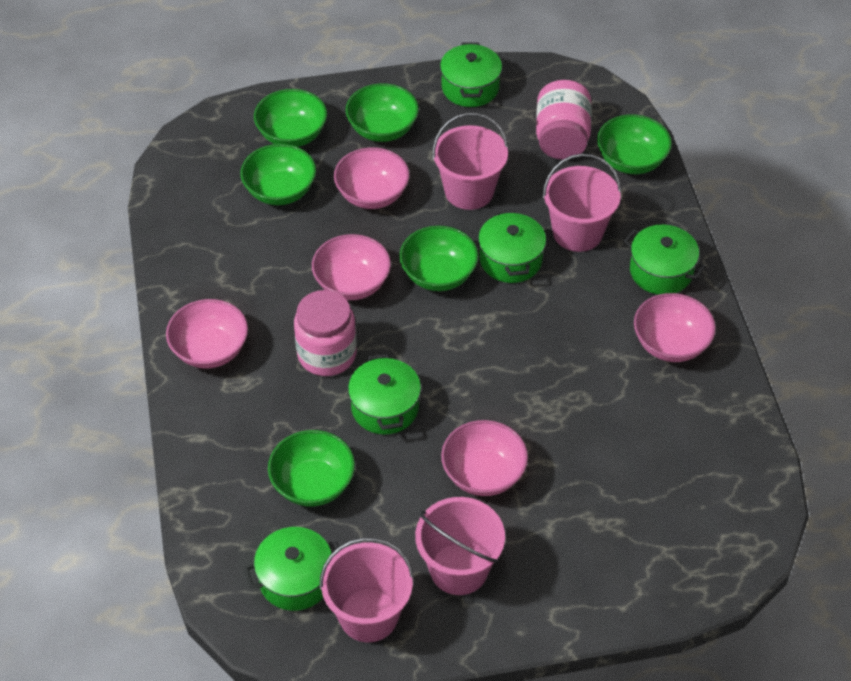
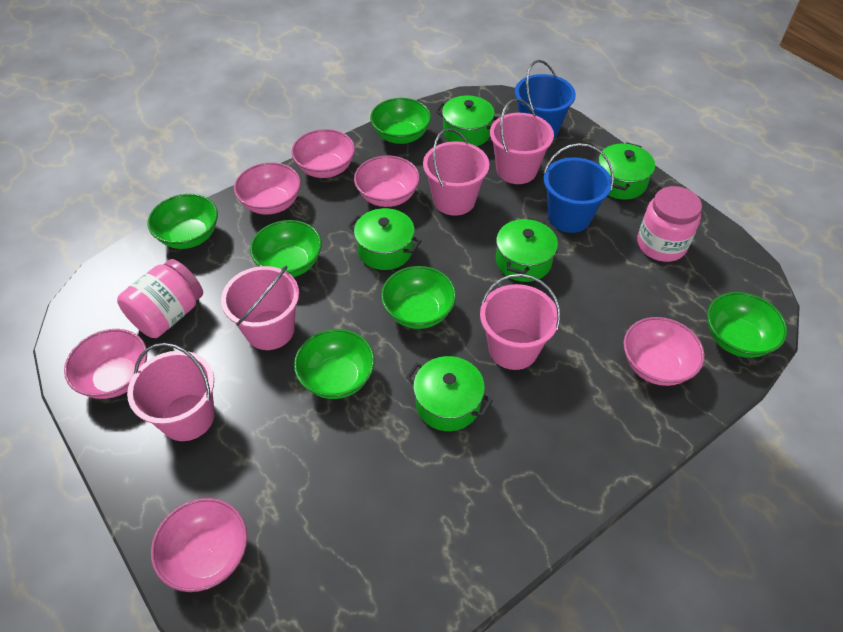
blue bucket: none = 0 -> [515,60,576,139] [544,143,614,233] = 2
pink bowl: [166,299,248,368] [312,234,391,300] [334,147,410,209] [441,420,528,496] [634,293,716,362] = 5 -> [64,329,147,399] [151,498,247,592] [234,162,301,214] [291,129,355,178] [354,156,420,207] [624,317,705,386] = 6
pink bucket: [320,538,414,642] [415,497,505,595] [432,113,508,210] [543,154,621,252] = 4 -> [127,343,215,441] [221,265,299,350] [423,128,489,216] [480,274,561,370] [490,99,554,184] = 5

